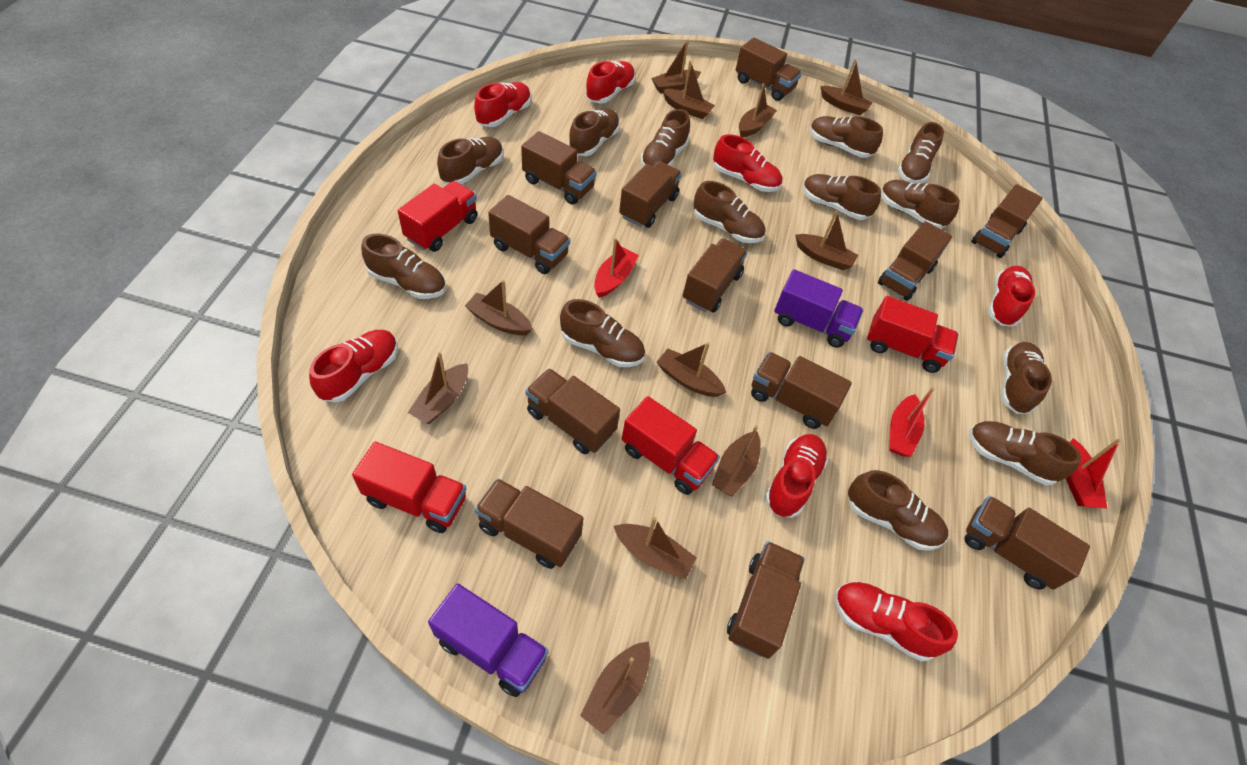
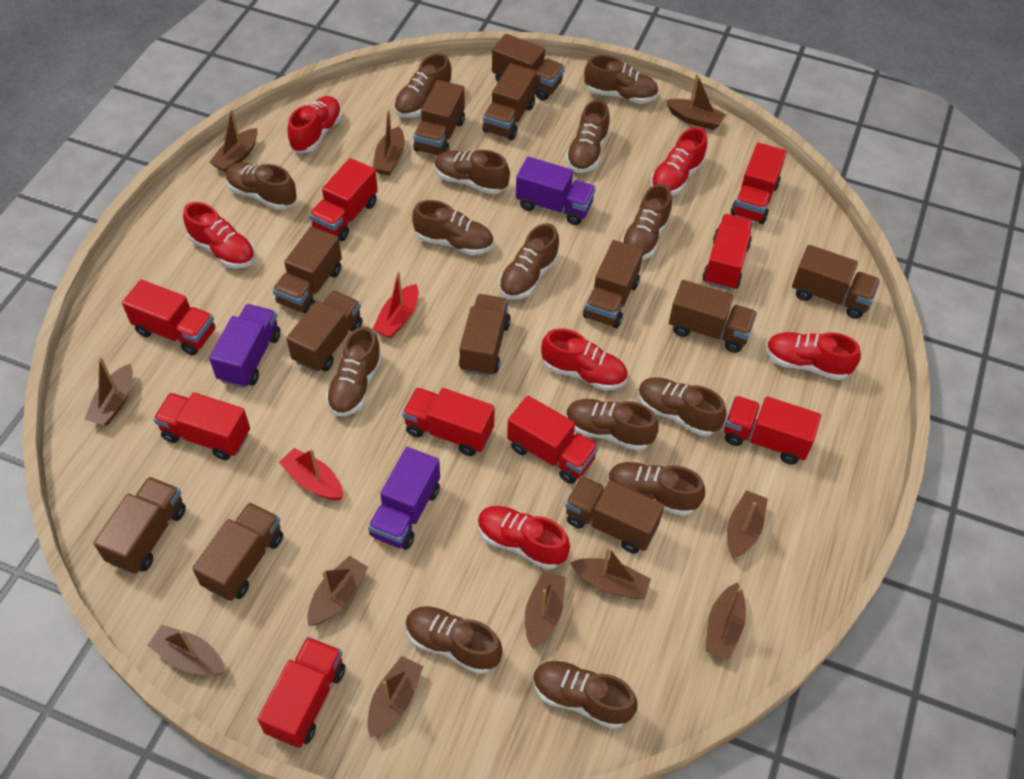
brown shoe: [361,234,446,299] [437,137,503,185] [560,299,645,367] [568,108,620,156] [641,109,690,167] [694,181,765,243] [803,174,881,220] [810,116,883,158] [848,470,948,551] [881,180,960,229] [897,122,944,184] [969,421,1081,485] [1001,342,1052,414] = 13 -> [226,163,297,210] [326,326,382,416] [394,53,452,117] [406,606,503,674] [412,200,493,255] [435,150,510,194] [499,223,559,299] [533,660,638,729] [566,99,610,173] [566,399,659,451] [584,55,659,104] [608,462,705,516] [621,184,672,260] [638,377,726,436] = 14
purple truck: [428,584,549,697] [774,269,863,348] = 2 -> [209,304,281,388] [368,447,440,550] [516,157,596,225] = 3
red boat: [594,238,639,298] [889,387,934,457] [1066,438,1121,508] = 3 -> [279,448,343,500] [373,272,418,338] = 2
red shoe: [309,330,398,402] [474,82,531,127] [585,61,636,104] [713,134,782,192] [765,434,828,518] [835,581,958,662] [988,266,1035,327] = 7 -> [183,202,255,269] [287,96,342,153] [478,506,570,570] [541,328,627,391] [650,127,707,195] [766,332,861,380] = 6
red truck: [352,442,466,533] [398,181,477,252] [622,396,720,495] [867,296,959,373] = 4 -> [122,280,215,355] [153,392,250,460] [257,637,345,748] [309,158,378,241] [402,387,495,456] [507,396,599,484] [703,214,753,290] [724,396,821,464] [731,143,787,224] = 9

